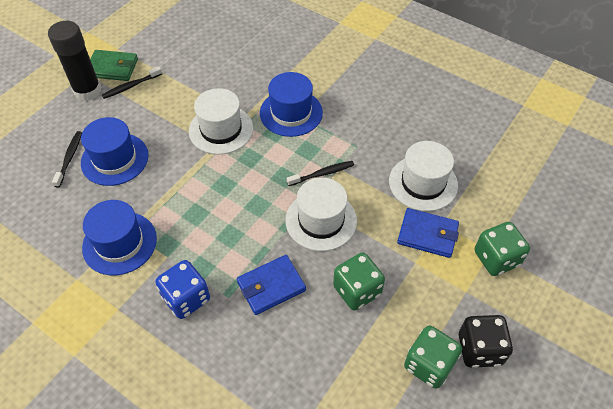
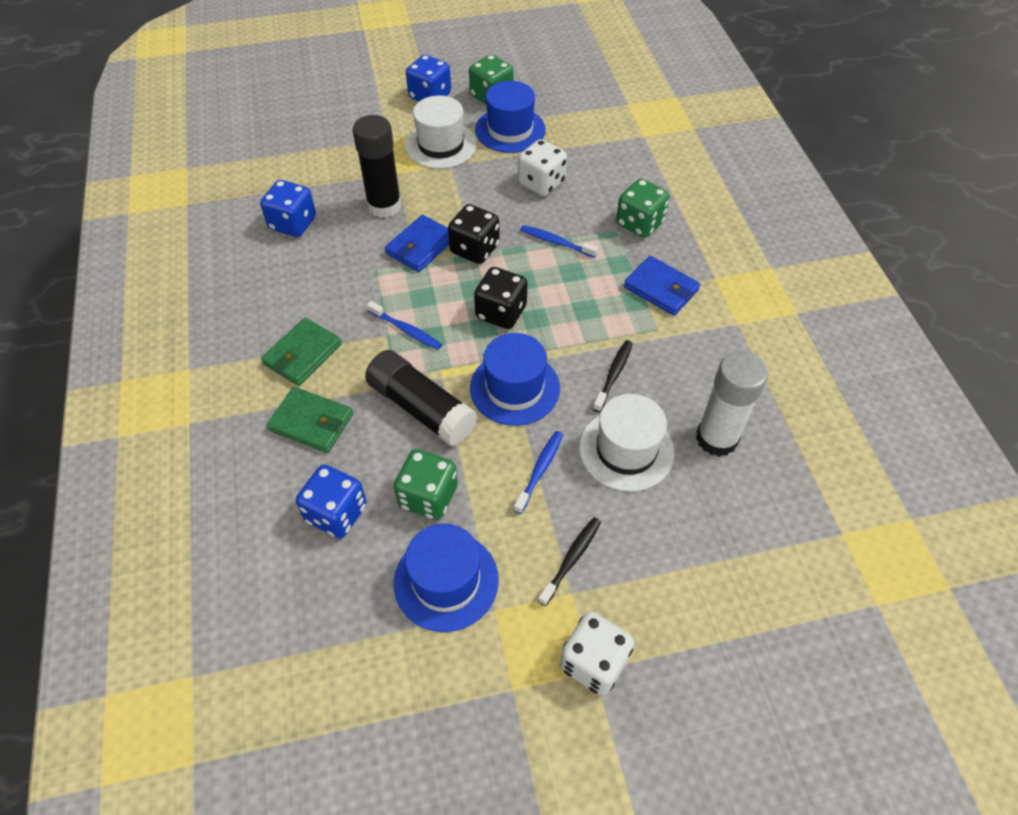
black dice: [459,315,513,368] = 1 -> [448,204,500,264] [474,267,528,329] = 2
black glue stick: [48,21,101,101] = 1 -> [353,115,402,218] [365,350,477,447] = 2
black toothbrush: [52,131,82,188] [102,67,162,99] [287,161,354,186] = 3 -> [538,517,601,606] [593,340,633,412] = 2
blue dice: [155,260,210,319] = 1 -> [260,180,316,237] [296,464,367,538] [406,55,451,101] = 3
blue toothbrush: none = 0 -> [367,301,442,350] [514,431,563,514] [520,225,598,258] = 3
green wallet: [90,50,138,81] = 1 -> [261,318,342,386] [267,387,353,453] = 2
white dice: none = 0 -> [518,139,567,196] [560,611,634,695] = 2
white glue stick: none = 0 -> [696,351,768,457] = 1
white hat: [189,88,253,155] [286,177,357,251] [389,141,458,211] = 3 -> [405,96,477,169] [579,394,674,492] = 2

